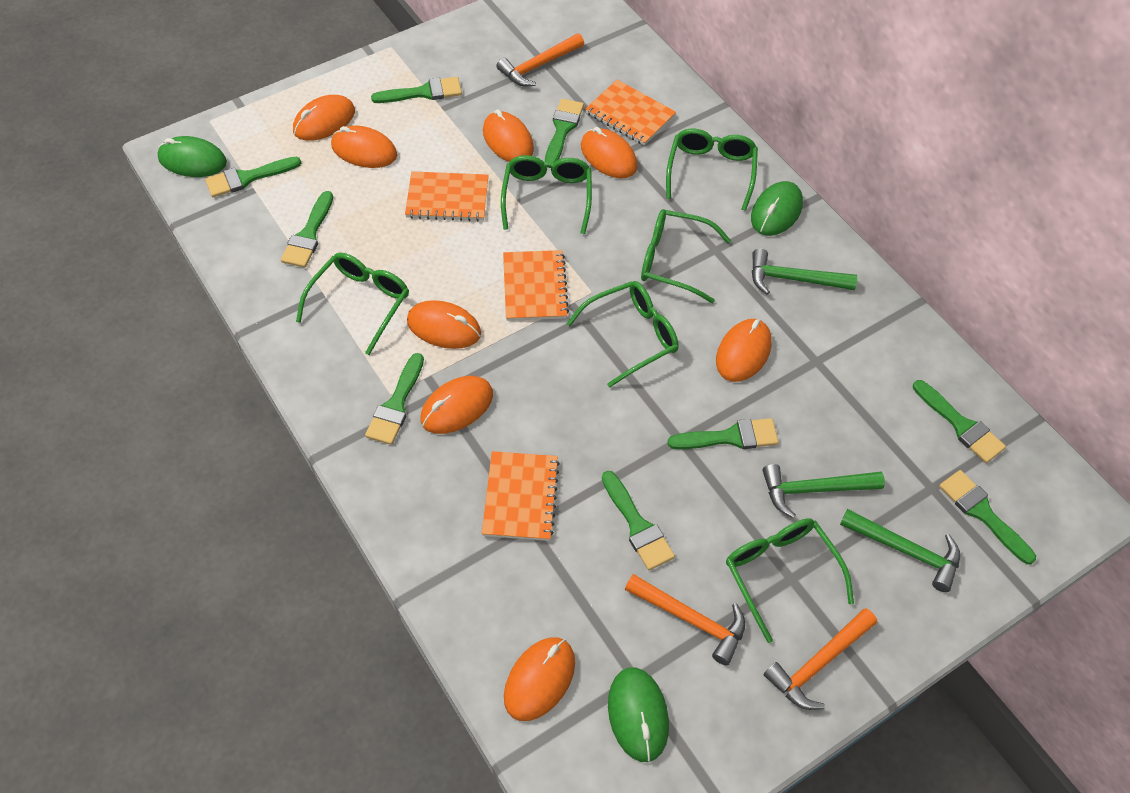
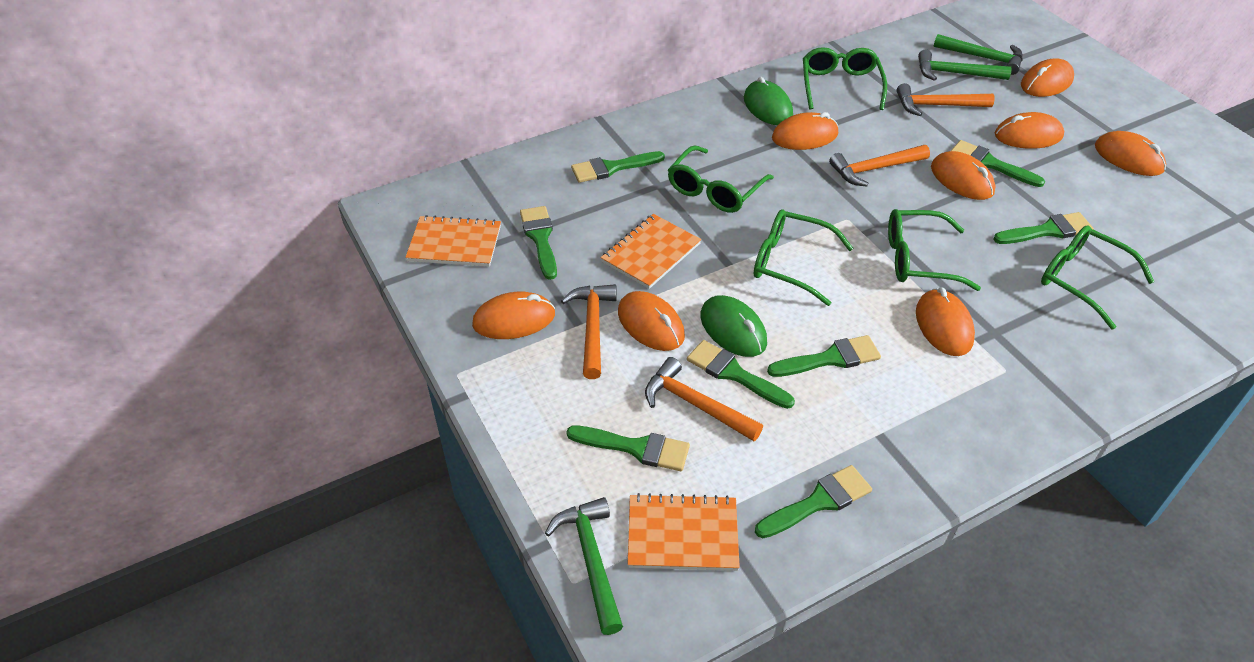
green brush: [205,157,301,197] [281,191,333,268] [365,353,424,445] [371,77,462,103] [545,99,584,168] [602,471,675,570] [668,418,779,449] [913,380,1006,463] [939,470,1036,564] = 9 -> [520,206,557,280] [567,426,690,471] [571,151,665,183] [687,340,795,409] [755,465,872,538] [767,335,881,377] [951,140,1045,187] [993,212,1094,244] = 8
green glasses: [296,253,409,355] [501,155,592,234] [567,281,679,388] [641,209,731,303] [666,128,758,211] [726,518,854,643] = 6 -> [668,145,774,213] [754,209,853,306] [803,47,887,110] [888,209,981,291] [1041,225,1154,330] = 5
green mouse: [157,136,227,177] [608,667,669,762] [751,181,803,236] = 3 -> [700,295,767,357] [744,77,793,125] = 2
orange hammer: [496,33,584,86] [625,574,745,666] [764,608,877,710] = 3 -> [561,284,617,379] [645,357,763,441] [829,145,930,187] [897,83,995,116] = 4
orange notebook: [405,171,488,222] [482,451,560,541] [503,250,569,321] [585,80,676,145] = 4 -> [405,215,501,267] [601,214,701,289] [628,493,740,571] = 3

